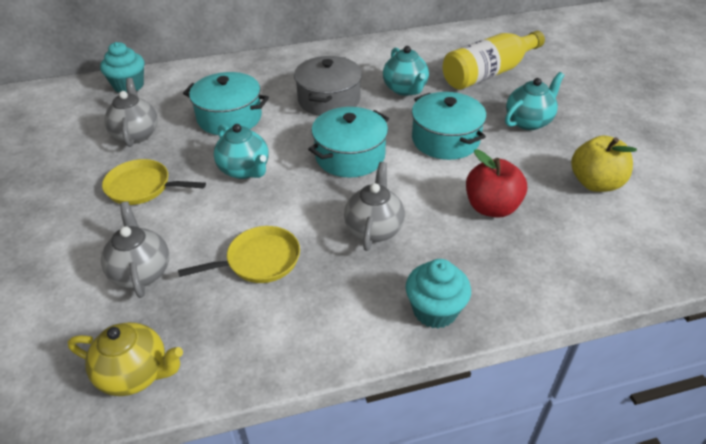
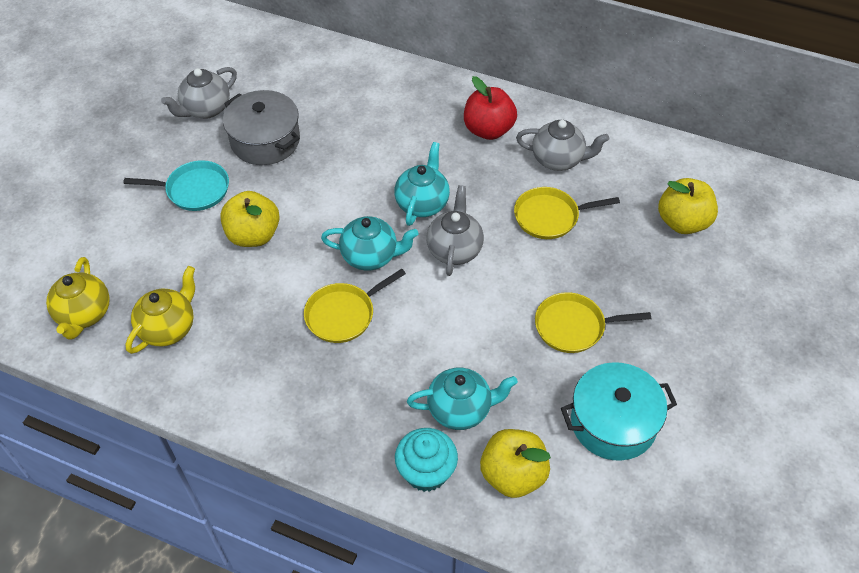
turquoise cupcake: [100,42,144,93] [406,259,471,329] = 2 -> [395,428,458,492] = 1
turquoise pan: none = 0 -> [123,160,229,211] = 1
turquoise pot: [183,72,269,135] [308,107,389,178] [412,92,487,160] = 3 -> [561,362,677,461] = 1
yellow apple: [571,135,637,192] = 1 -> [220,191,280,247] [480,429,551,498] [658,178,718,234] = 3
yellow bottle: [443,31,545,90] = 1 -> none = 0
yellow pan: [102,159,206,205] [178,226,300,283] = 2 -> [304,269,406,343] [514,187,620,239] [535,292,651,353] = 3
yellow teapot: [68,322,183,396] = 1 -> [46,257,110,339] [125,266,195,354] = 2

